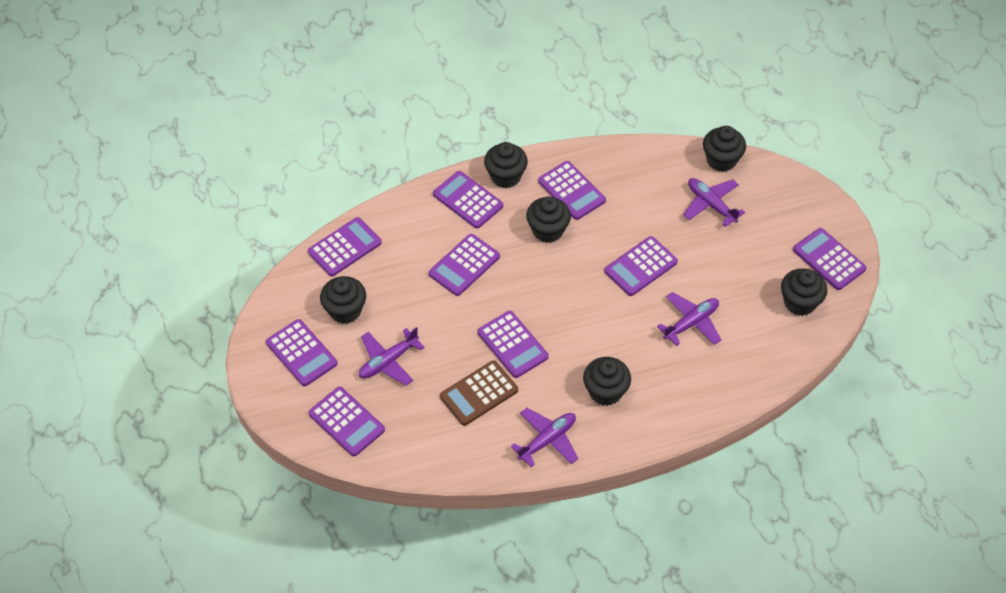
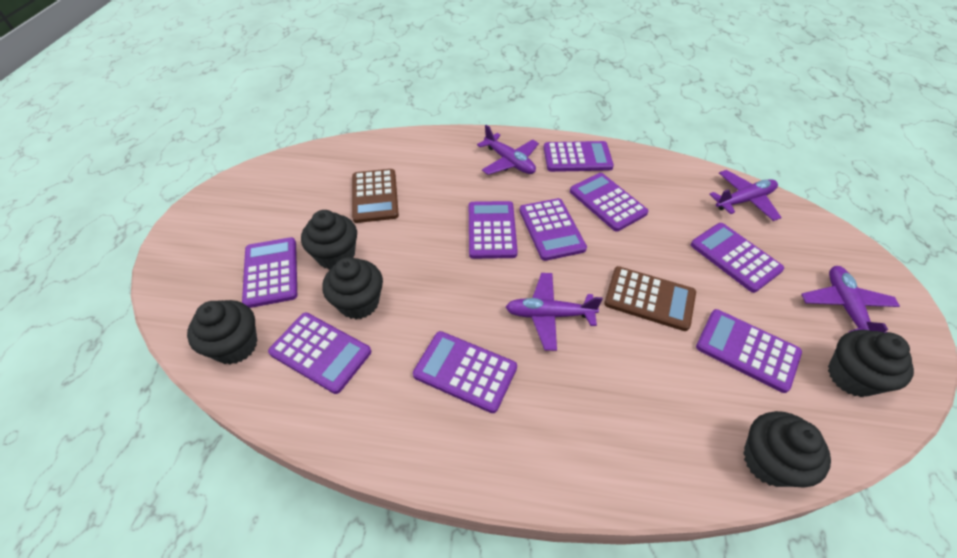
black cupcake: [320,276,366,324] [484,142,528,188] [526,196,571,243] [583,357,631,406] [703,126,746,172] [781,268,827,316] = 6 -> [187,300,257,364] [301,210,357,270] [322,257,383,319] [743,411,831,487] [828,330,914,397] = 5
brown calculator: [440,361,518,426] = 1 -> [352,169,399,223] [604,266,696,331] = 2

